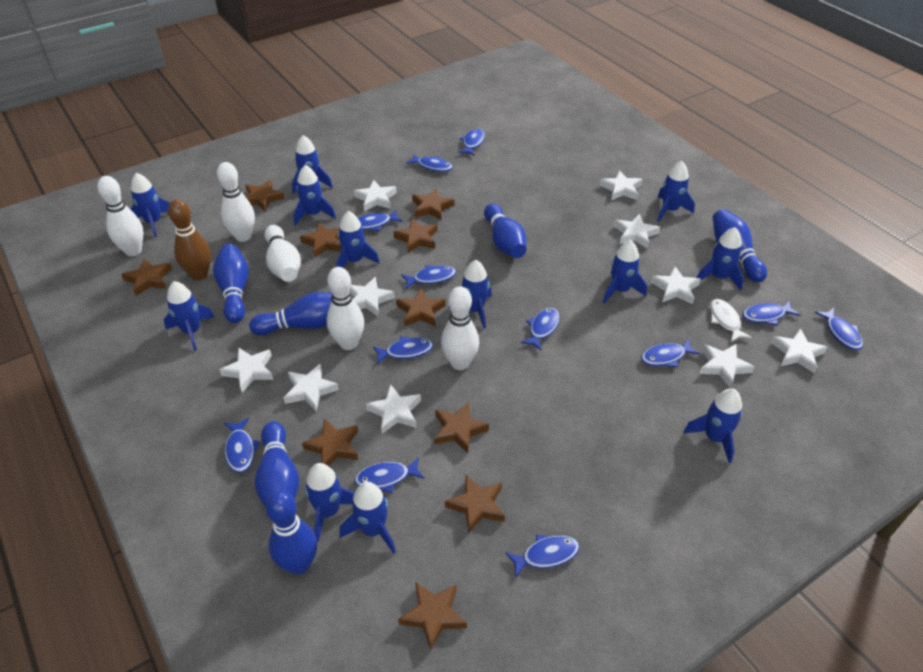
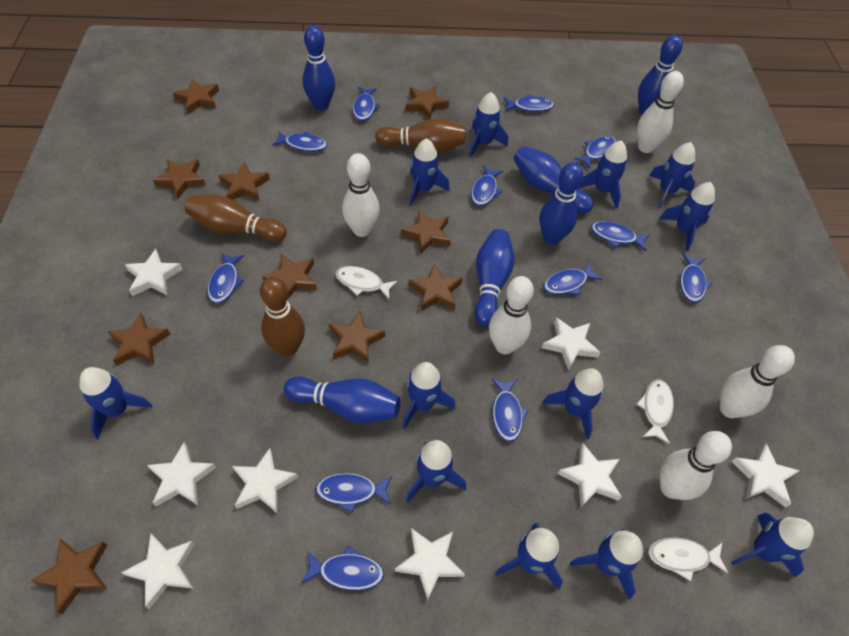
brown bowling pin: [168,199,211,281] = 1 -> [185,194,287,242] [260,277,305,356] [375,118,466,153] = 3
white fish: [710,299,752,342] = 1 -> [335,266,398,299] [637,379,674,444] [648,537,728,581] = 3
white star: [220,347,274,392] [284,363,339,411] [349,277,395,316] [354,180,397,211] [366,384,421,434] [600,170,642,200] [614,214,660,249] [651,266,701,304] [699,344,755,388] [771,328,827,373] = 10 -> [121,533,195,609] [125,249,183,296] [147,443,216,506] [232,448,298,514] [395,528,465,601] [542,317,600,370] [558,443,622,507] [731,444,800,508] = 8

